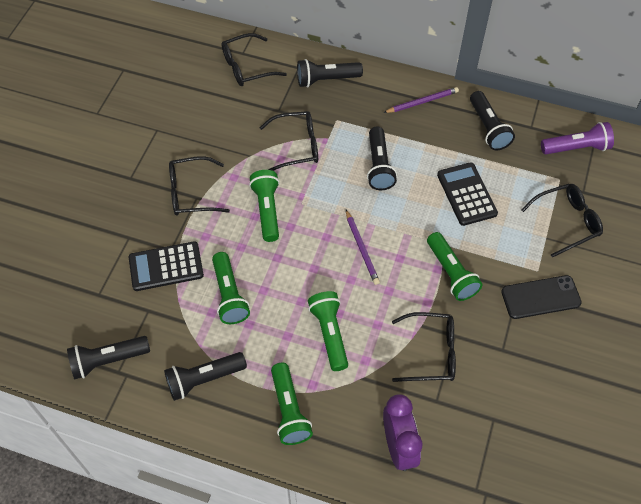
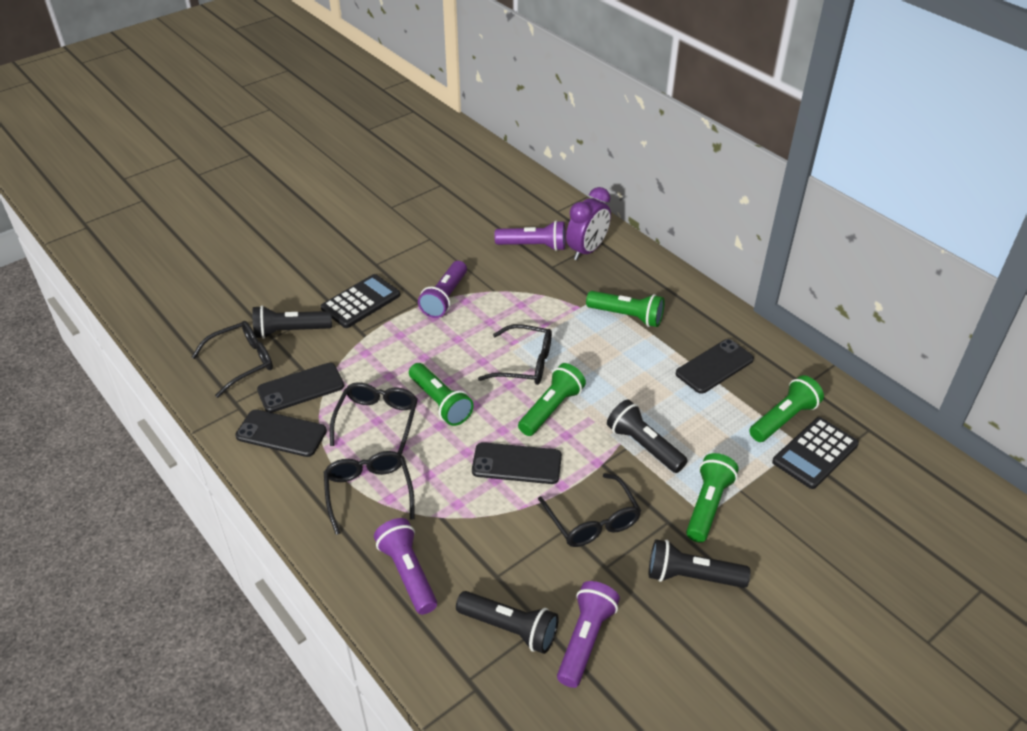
black flashlight: [67,336,150,380] [164,352,247,401] [297,59,363,87] [367,127,397,190] [470,91,515,150] = 5 -> [253,305,332,339] [456,591,559,654] [607,399,688,473] [649,539,750,588] = 4
black phone: [501,275,582,319] = 1 -> [235,409,327,457] [257,363,344,413] [472,442,562,484] [676,339,754,394] = 4
purple flashlight: [541,122,614,154] = 1 -> [374,518,437,615] [418,261,467,318] [494,220,565,251] [557,581,620,688] = 4
purple pencil: [346,210,380,285] [383,87,459,113] = 2 -> none = 0

